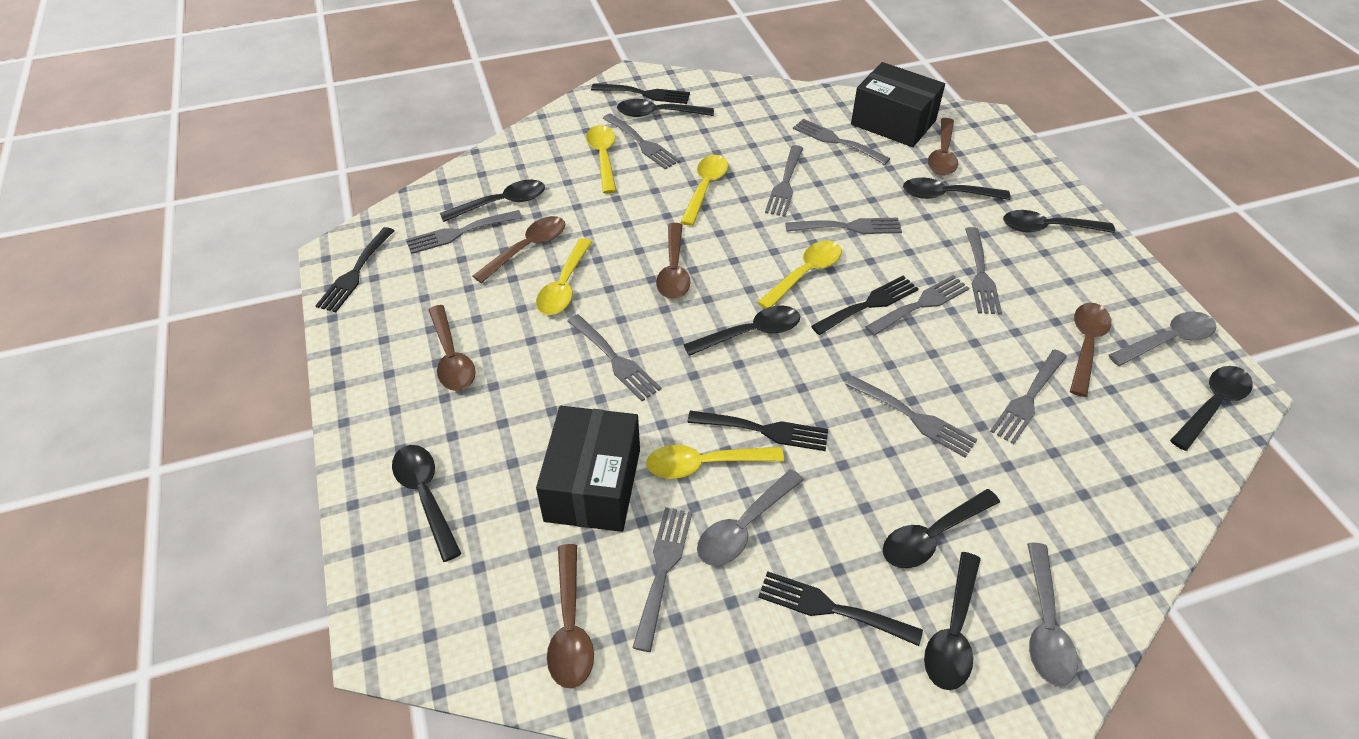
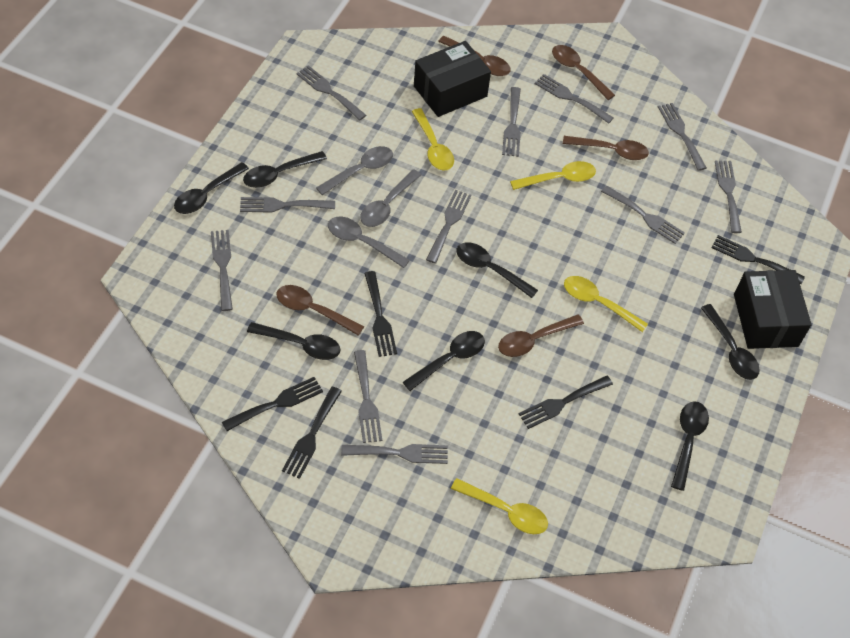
black spoon: [392,445,462,562] [440,180,545,222] [617,99,714,117] [683,306,800,356] [883,489,1000,568] [903,177,1011,200] [924,552,981,690] [1003,210,1115,233] [1170,366,1253,451] = 9 -> [174,162,249,214] [243,151,327,188] [247,322,341,360] [403,331,485,391] [457,242,538,298] [671,401,709,491] [701,304,760,380] = 7
brown spoon: [428,305,475,391] [473,216,565,283] [547,544,594,689] [656,223,690,299] [928,118,958,175] [1070,303,1111,397] = 6 -> [276,285,364,336] [438,36,510,76] [498,314,584,357] [552,45,615,100] [563,136,649,160] = 5
yellow spoon: [536,238,592,315] [586,125,616,194] [646,445,784,479] [680,155,728,226] [757,240,842,309] = 5 -> [412,108,454,171] [451,478,548,534] [510,161,596,190] [564,276,648,332] = 4

